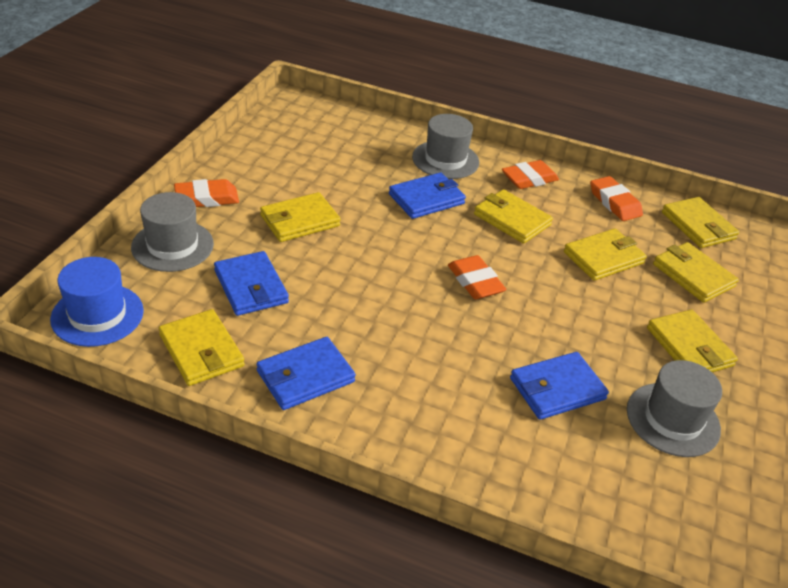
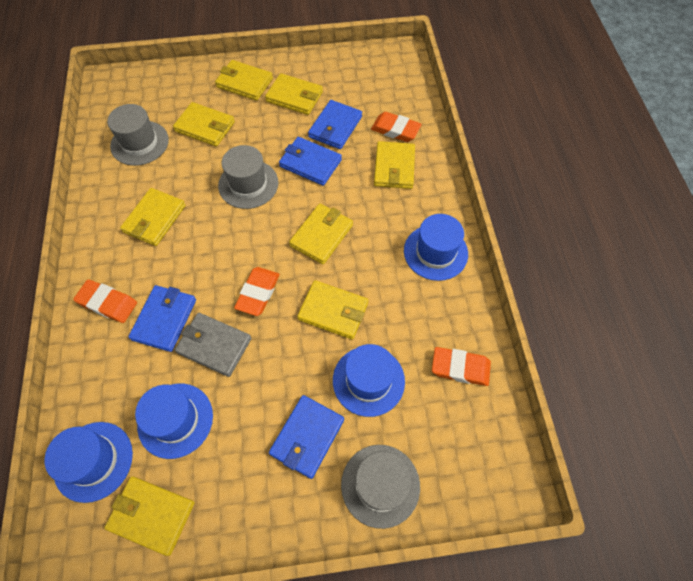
blue hat: [50,257,144,347] = 1 -> [44,422,133,503] [135,384,213,459] [333,344,405,417] [404,214,468,281] = 4
grey wallet: none = 0 -> [175,313,251,377] = 1
yellow wallet: [159,309,245,386] [260,192,341,242] [474,189,553,244] [564,228,647,281] [647,309,738,372] [653,242,739,303] [662,197,739,248] = 7 -> [104,476,194,556] [120,188,186,246] [173,102,235,147] [215,60,273,101] [265,73,323,115] [289,204,353,264] [297,280,368,340] [374,141,415,189] = 8

